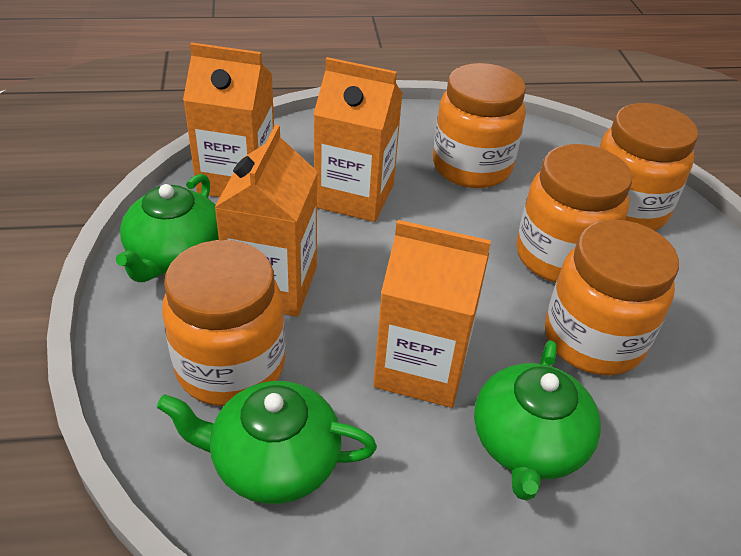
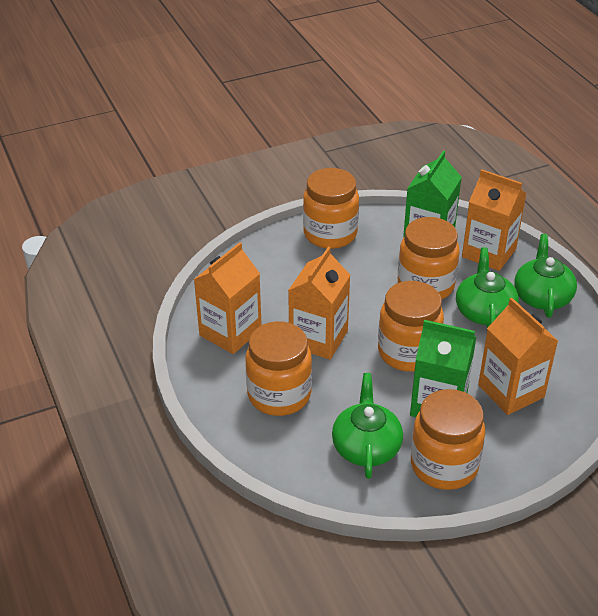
green carton: none = 0 -> [403,151,462,238] [410,320,476,417] = 2

